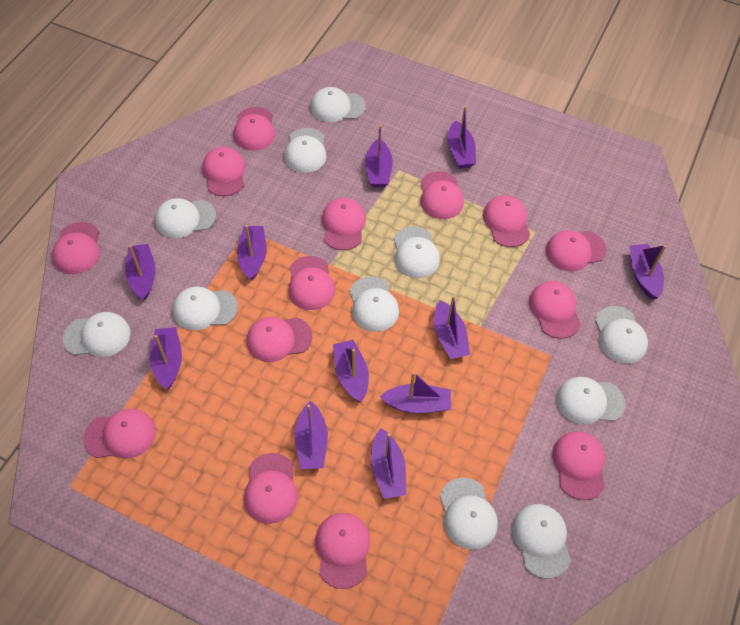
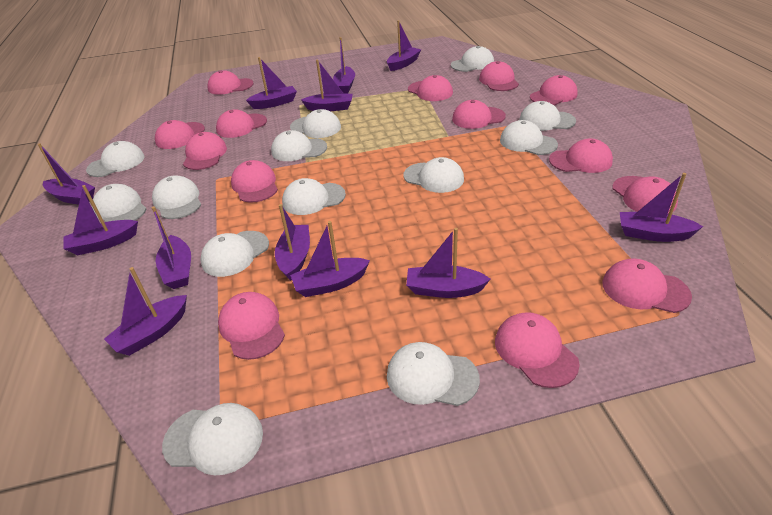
purple boat: [125,244,156,300] [150,327,182,389] [237,225,267,281] [295,401,328,469] [333,340,369,402] [365,125,393,187] [371,428,406,499] [380,372,451,413] [434,295,470,359] [448,106,476,169] [630,244,666,300] = 11 -> [38,143,95,205] [63,185,138,255] [104,267,187,356] [152,206,191,289] [246,57,297,109] [275,204,310,281] [290,221,370,297] [301,60,353,111] [333,37,355,94] [387,20,421,71] [406,228,490,298] [620,173,703,242] = 12
white cap: [63,312,131,357] [155,198,216,238] [173,286,238,330] [284,128,326,173] [310,87,366,122] [350,276,399,332] [394,226,440,278] [440,478,498,550] [512,504,571,579] [556,377,625,425] [595,306,648,364] = 11 -> [86,141,145,177] [92,184,146,222] [152,175,201,219] [162,403,263,475] [201,231,269,277] [271,130,327,161] [282,178,346,215] [290,109,341,138] [387,342,480,406] [403,157,464,193] [451,46,494,72] [500,120,558,155] [519,101,576,131] = 13

